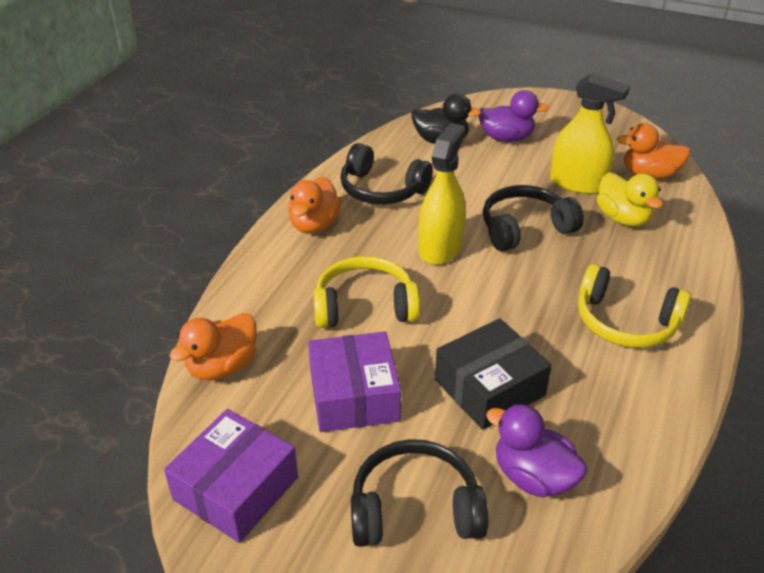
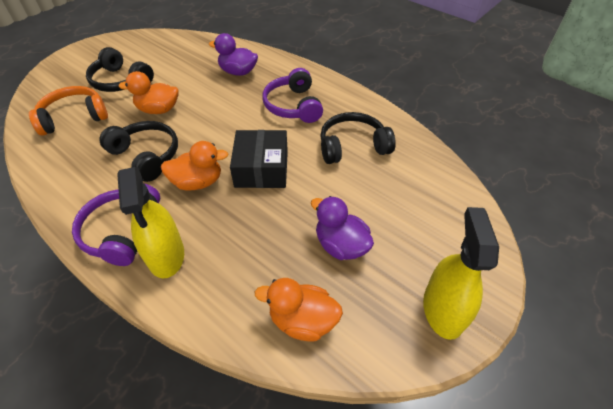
black duck: [411,94,481,144] = 1 -> none = 0
orange headphones: none = 0 -> [29,86,108,136] = 1
purple box: [164,409,298,543] [308,331,401,432] = 2 -> none = 0
purple headphones: none = 0 -> [72,184,160,266] [262,68,323,123] = 2
yellow duck: [597,172,663,227] = 1 -> none = 0
yellow headphones: [314,256,420,328] [578,264,691,348] = 2 -> none = 0

